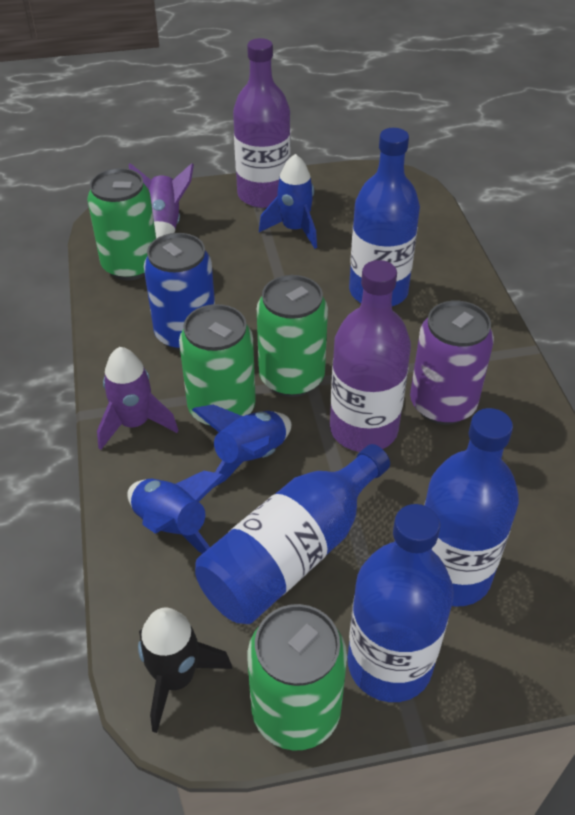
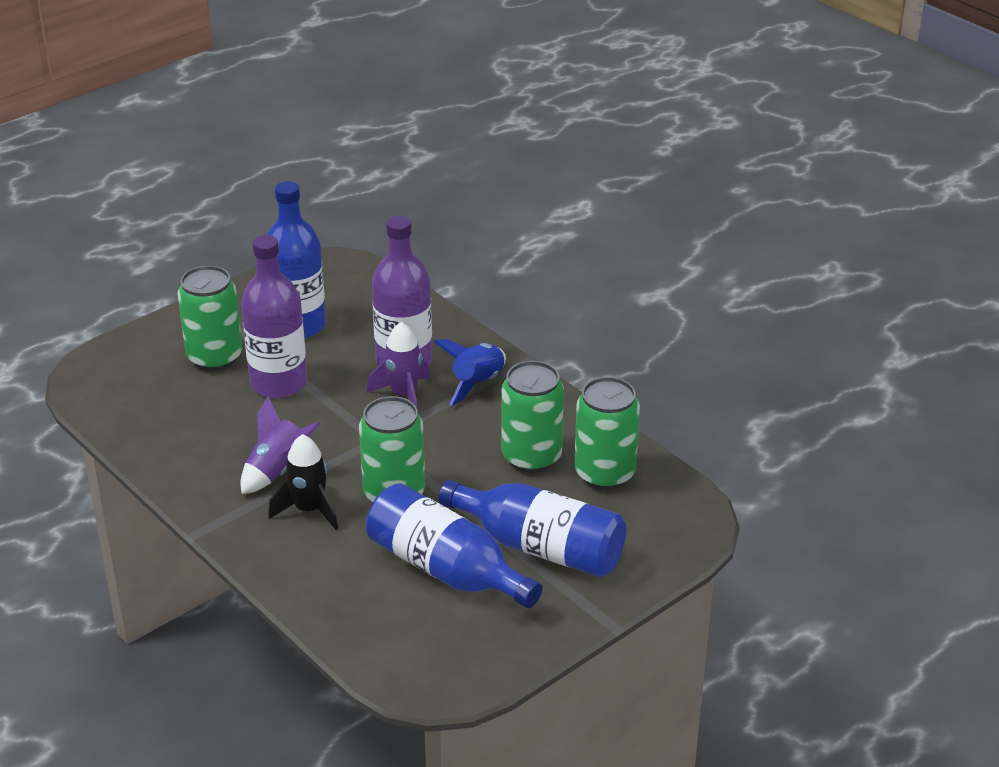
blue bottle: [195,444,390,624] [348,504,454,702] [349,128,420,306] [424,408,519,607] = 4 -> [267,181,326,338] [366,483,543,608] [439,480,626,577] = 3
blue can: [144,233,215,351] = 1 -> none = 0
blue rocket: [127,471,225,554] [192,404,291,488] [259,154,317,249] = 3 -> [434,339,506,406] = 1
purple can: [410,301,494,425] = 1 -> none = 0

